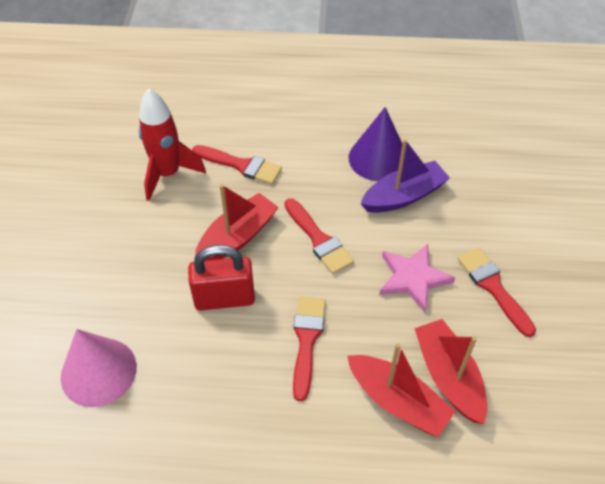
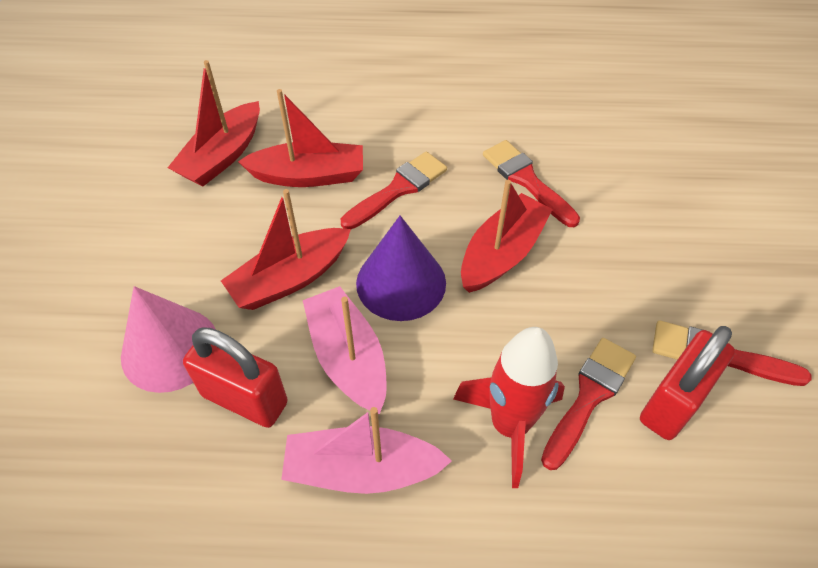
pink boat: none = 0 -> [281,407,452,494] [303,286,387,414] = 2
pink star: [379,244,455,312] = 1 -> none = 0
purple boat: [360,139,450,213] = 1 -> none = 0
red boat: [195,184,279,260] [347,343,456,437] [414,319,487,424] = 3 -> [168,60,260,186] [221,189,351,310] [238,89,363,187] [461,180,553,293] = 4
red padlock: [188,245,255,311] = 1 -> [183,327,288,428] [640,326,735,440] = 2

